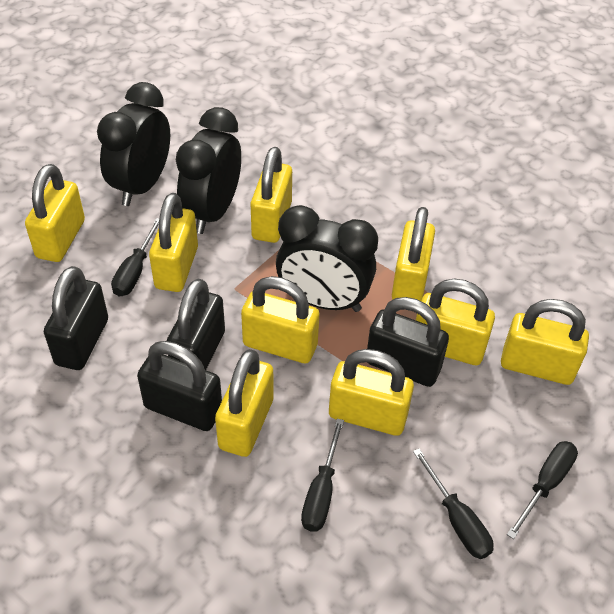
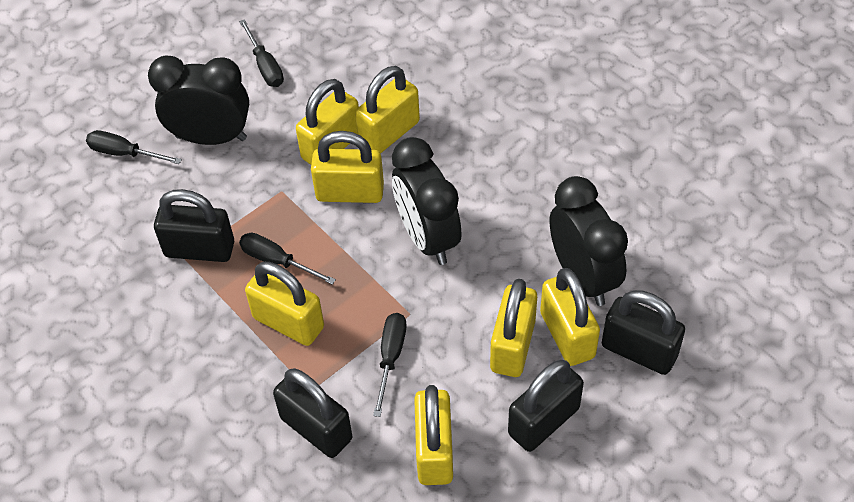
yellow padlock: [25,164,85,262] [149,193,198,292] [215,349,274,457] [241,276,319,363] [251,147,292,243] [329,349,414,436] [392,207,435,301] [416,279,495,365] [501,299,589,385] = 9 -> [245,262,324,346] [296,79,359,165] [311,131,384,203] [355,66,420,154] [414,385,453,485] [490,279,537,377] [540,268,600,366] = 7

